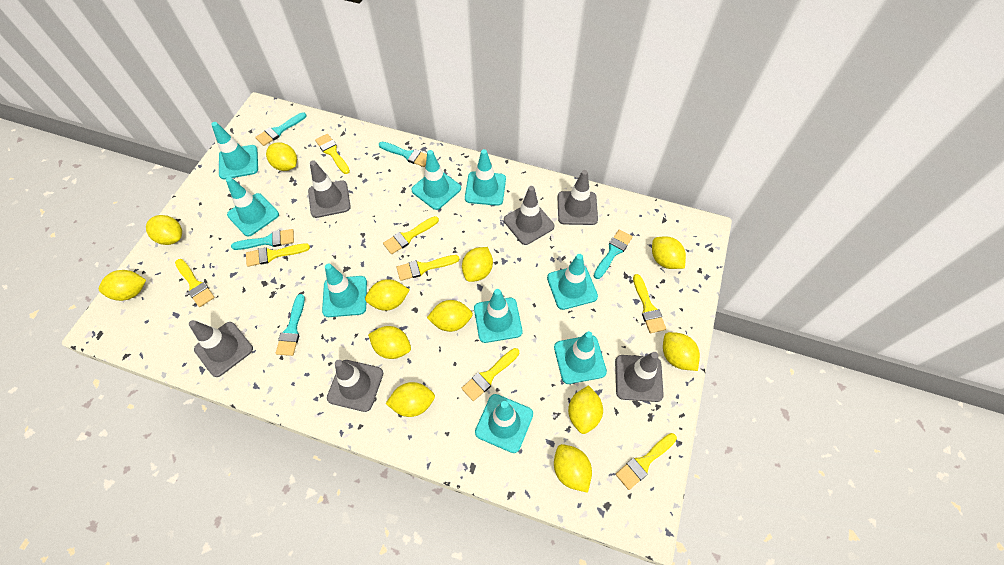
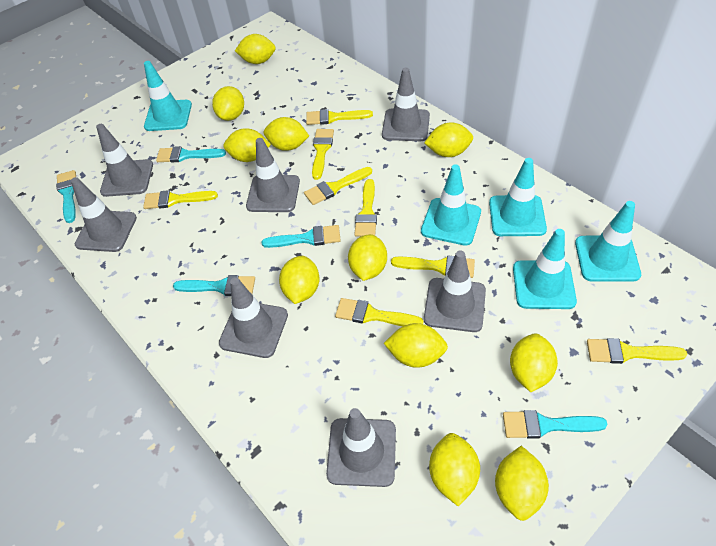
grey traffic cone: [189,320,253,377] [308,160,351,218] [327,360,383,412] [504,186,554,245] [558,170,598,225] [615,352,664,402] = 6 -> [71,177,137,252] [96,124,153,197] [219,277,288,358] [246,138,300,212] [326,408,396,487] [382,68,430,141] [424,250,486,332] = 7
turquoise traffic cone: [211,122,258,179] [226,177,279,236] [322,264,367,317] [411,150,461,210] [465,149,506,206] [474,289,522,343] [475,394,533,453] [547,254,598,310] [554,331,607,384] = 9 -> [144,61,192,131] [421,164,481,246] [489,158,547,236] [513,229,577,309] [575,201,641,281] = 5
yellow lemon: [99,270,146,301] [146,215,182,245] [266,143,297,171] [365,279,410,311] [368,326,411,359] [386,382,435,417] [427,300,473,332] [462,247,493,282] [554,444,592,493] [568,385,603,434] [652,237,686,269] [663,332,700,371] = 12 -> [212,86,244,121] [223,128,271,162] [235,34,276,64] [264,117,309,151] [279,256,320,304] [348,234,387,281] [384,323,448,368] [424,122,473,157] [429,433,480,506] [495,446,549,521] [510,333,558,392] = 11

